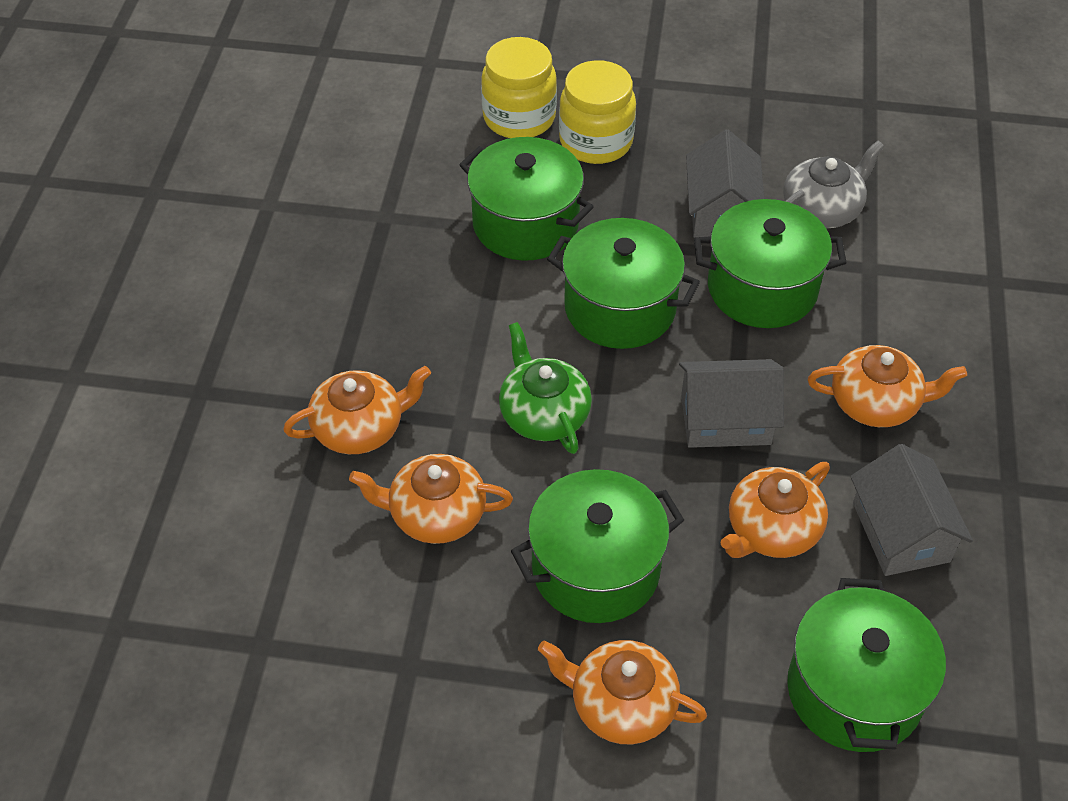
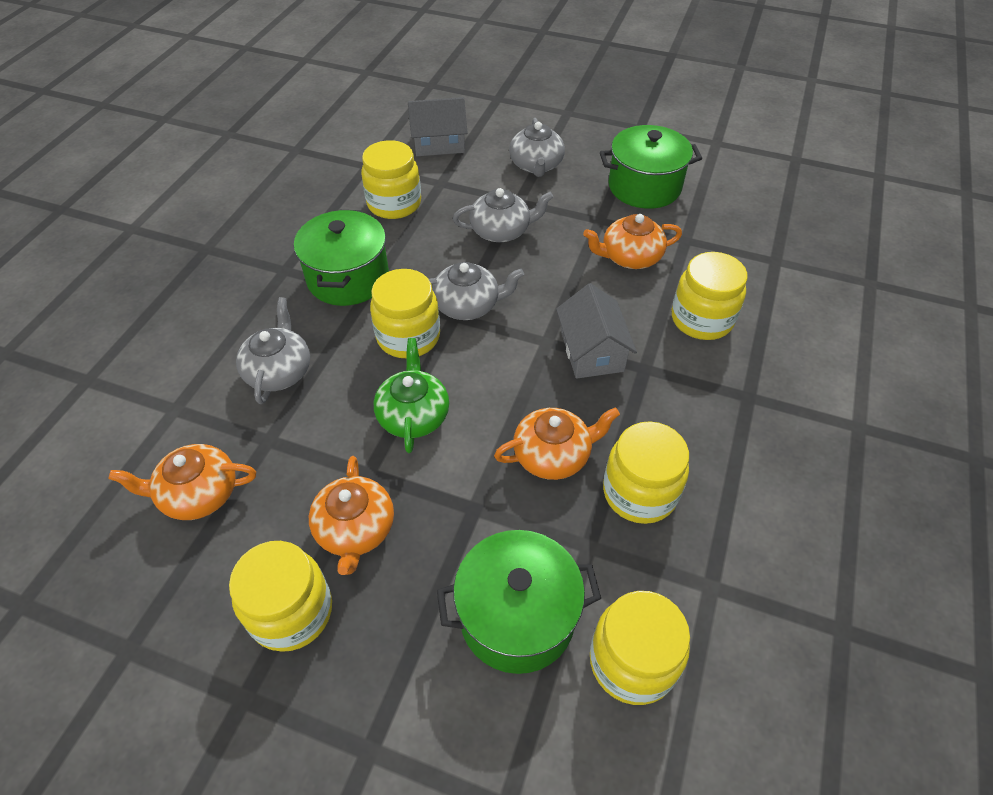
green pot: [459,137,594,261] [511,469,684,623] [547,218,700,349] [694,199,847,328] [787,578,946,752] = 5 -> [294,210,389,306] [437,530,601,674] [600,125,702,209] = 3
grey house: [679,359,784,448] [686,130,765,238] [850,444,973,576] = 3 -> [408,97,468,156] [556,283,637,379] = 2
grey teapot: [783,141,884,228] = 1 -> [236,297,310,404] [429,262,524,320] [453,188,553,242] [509,118,565,177] = 4
orange teapot: [283,366,431,454] [349,454,513,544] [538,640,707,744] [721,462,830,558] [808,345,967,427] = 5 -> [108,444,256,520] [309,456,394,575] [494,407,620,480] [583,214,682,269] = 4
yellow jar: [481,37,557,138] [559,60,636,164] = 2 -> [229,541,332,652] [361,140,421,219] [370,269,440,358] [590,591,690,705] [603,421,689,524] [672,252,748,340] = 6

